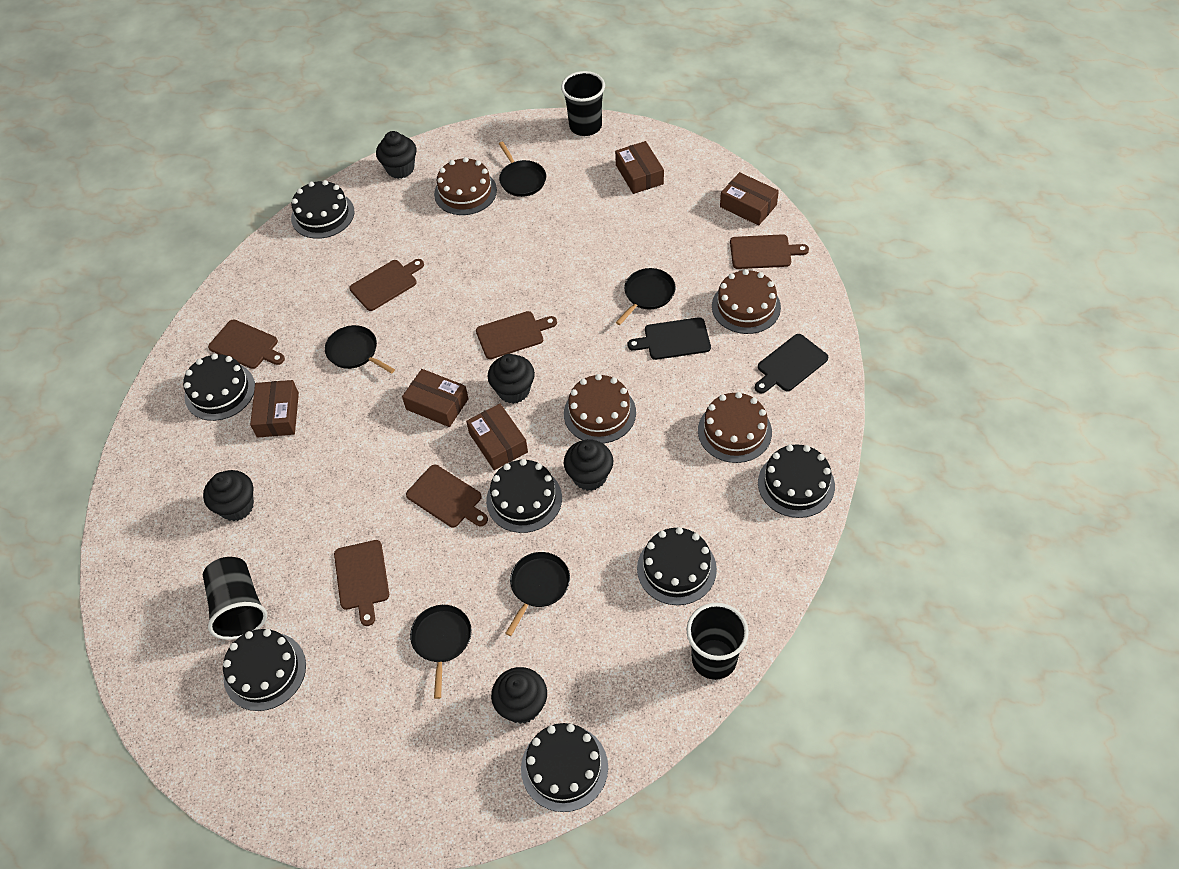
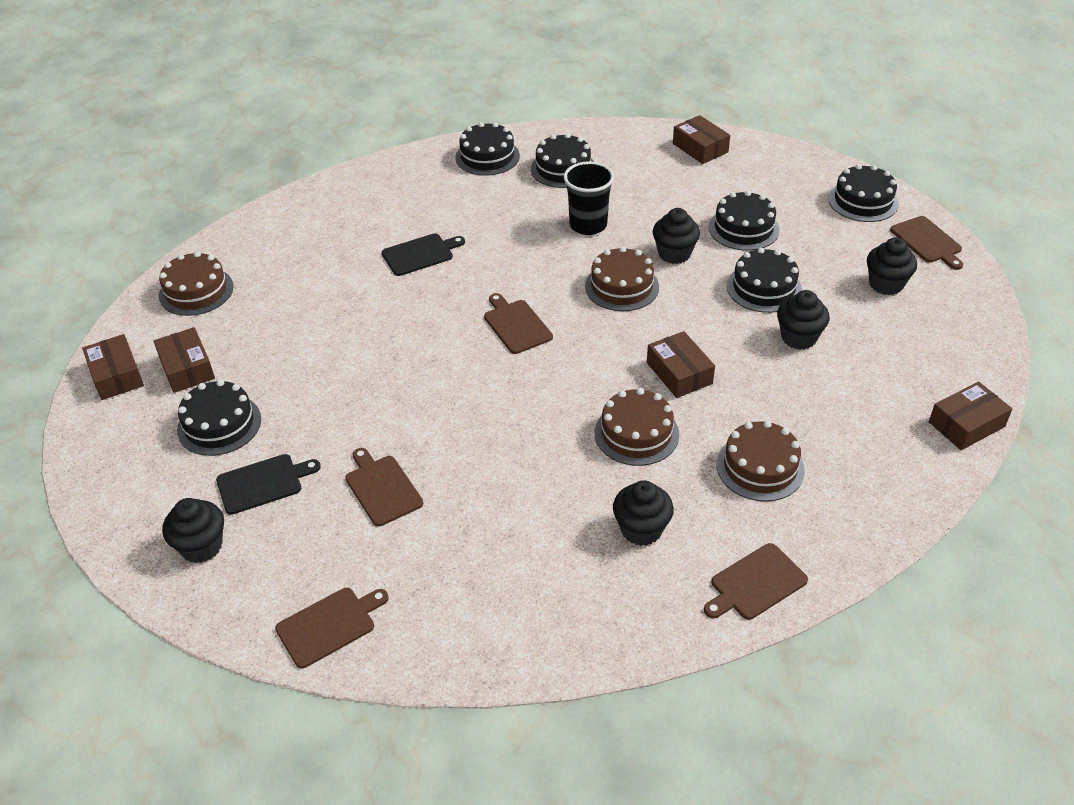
black cake: [183,354,255,421] [223,629,306,711] [291,180,354,239] [486,459,562,533] [521,723,608,812] [637,527,717,605] [758,444,835,518] = 7 -> [177,380,261,456] [455,122,520,176] [531,133,594,188] [709,191,780,251] [727,248,802,313] [828,164,899,222] = 6
black cup: [203,557,267,640] [561,71,605,136] [686,603,749,680] = 3 -> [564,161,614,235] = 1
black pan: [325,325,395,374] [410,605,472,699] [499,142,546,197] [505,552,570,636] [616,268,675,325] = 5 -> none = 0
brown cutting board: [208,319,285,369] [334,540,389,626] [349,259,424,311] [406,465,488,527] [476,311,557,359] [730,234,809,269] = 6 -> [275,588,389,668] [345,448,423,526] [484,293,553,354] [704,543,808,620] [890,216,963,270] = 5

